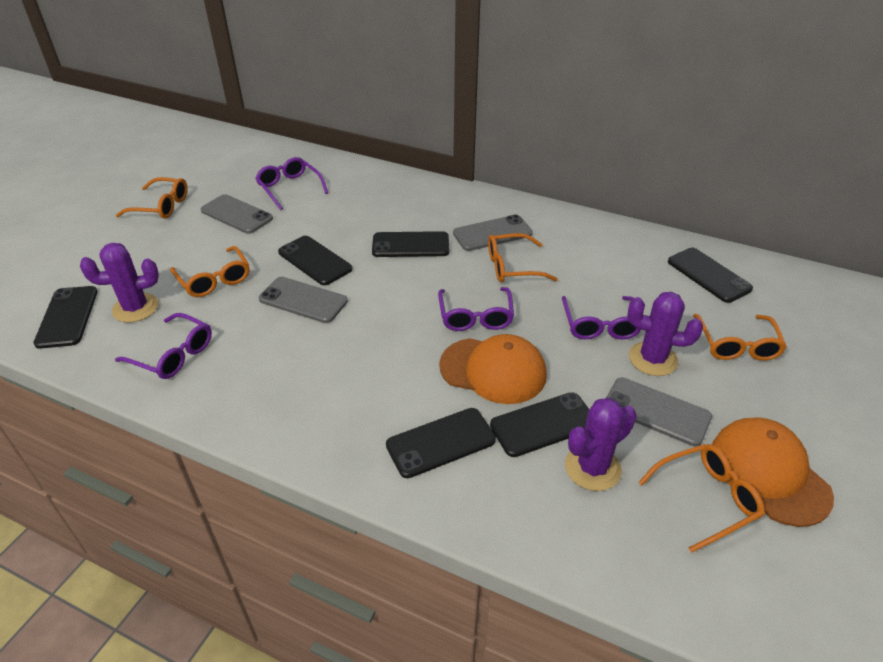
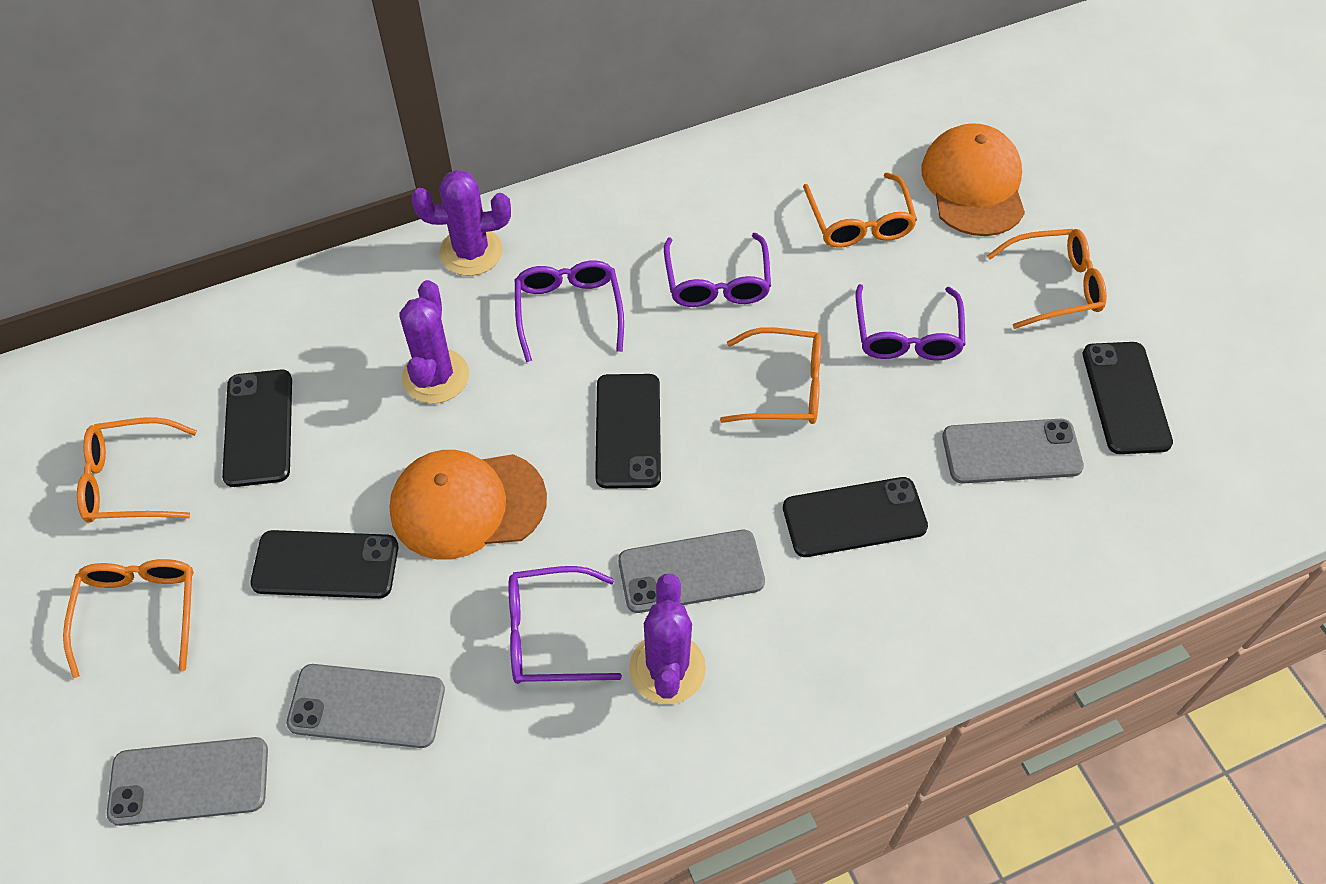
black phone: [33,286,98,349] [278,236,352,285] [372,231,449,257] [386,408,496,478] [490,392,589,457] [668,248,753,303] = 6 -> [222,370,292,487] [250,530,398,599] [595,374,661,489] [783,477,928,557] [1083,342,1173,454] = 5

